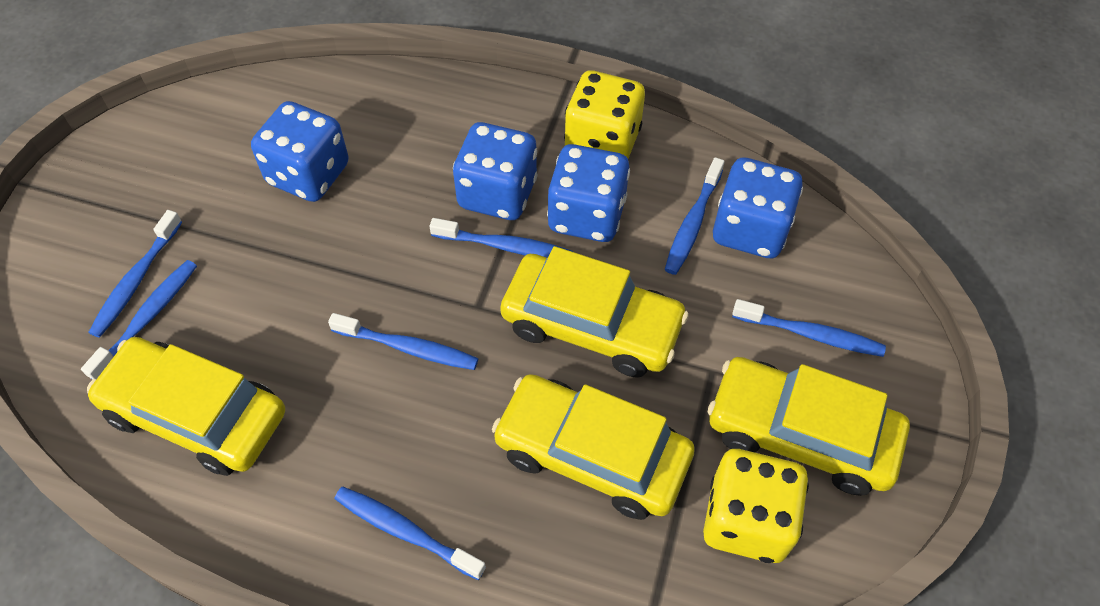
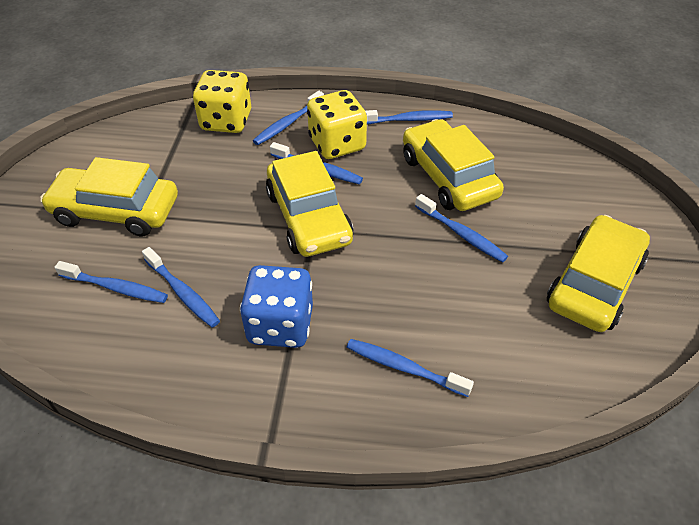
blue dice: [251,101,349,202] [453,122,538,220] [547,144,630,242] [713,157,803,258] = 4 -> [240,265,313,348] = 1

